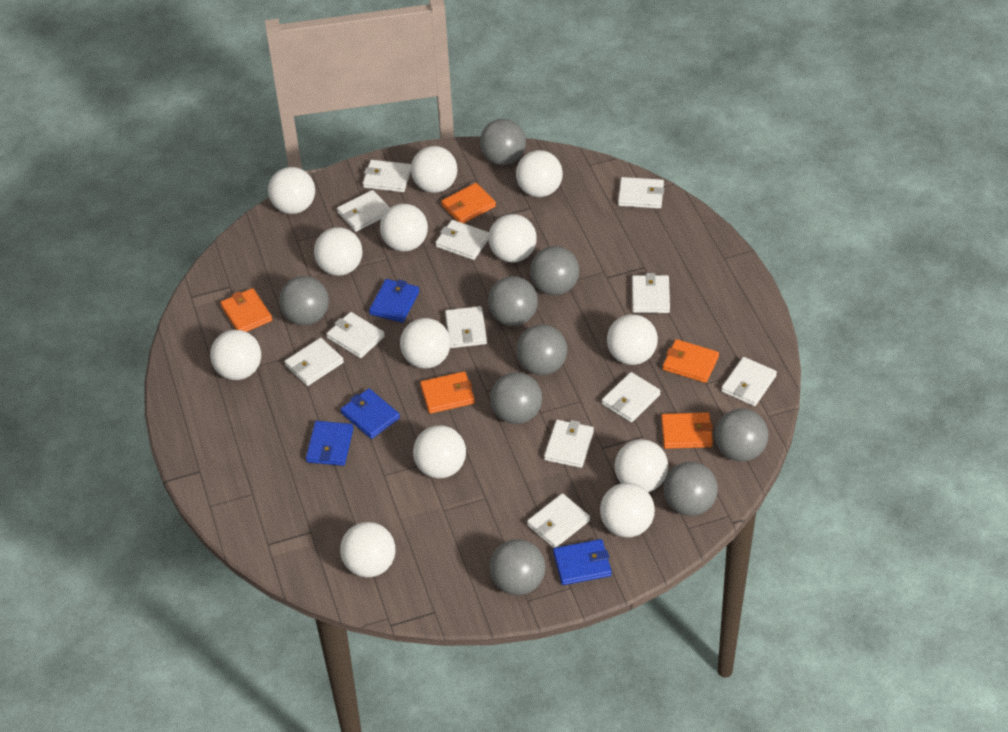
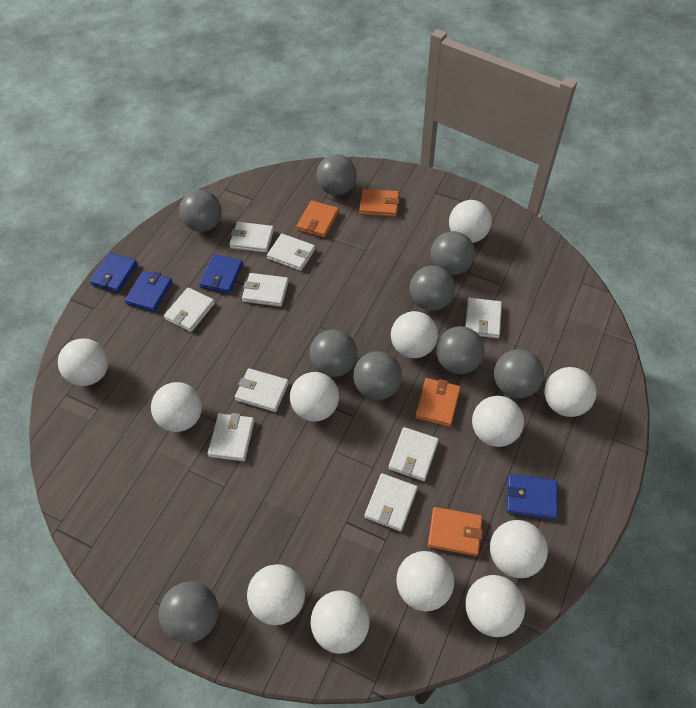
orange wallet: [220,288,272,332] [420,371,475,414] [441,183,496,223] [661,412,713,449] [663,339,719,383] = 5 -> [297,200,339,238] [359,189,399,217] [415,378,461,427] [428,507,483,556] = 4
white ball: [210,330,261,380] [268,167,315,214] [314,227,362,276] [340,522,396,577] [380,204,428,251] [400,318,451,369] [411,146,457,193] [413,425,466,478] [489,214,537,262] [516,150,563,197] [600,483,655,538] [607,314,658,365] [614,439,668,492] = 13 -> [58,338,108,386] [151,382,202,432] [247,564,305,625] [290,372,339,421] [311,590,370,654] [391,311,438,358] [396,551,454,611] [449,200,492,243] [465,575,525,637] [472,396,524,447] [490,520,548,578] [544,367,597,417] = 12
white wallet: [285,338,344,386] [326,312,385,358] [337,190,390,232] [363,160,411,192] [435,220,489,260] [445,306,487,348] [527,493,590,548] [544,420,594,468] [602,372,660,422] [618,177,664,209] [632,273,670,313] [721,357,777,406] = 12 -> [164,287,215,332] [208,413,254,461] [229,222,274,253] [235,368,289,412] [242,273,289,307] [267,234,315,271] [364,473,418,532] [388,427,439,481] [465,298,502,338] = 9

